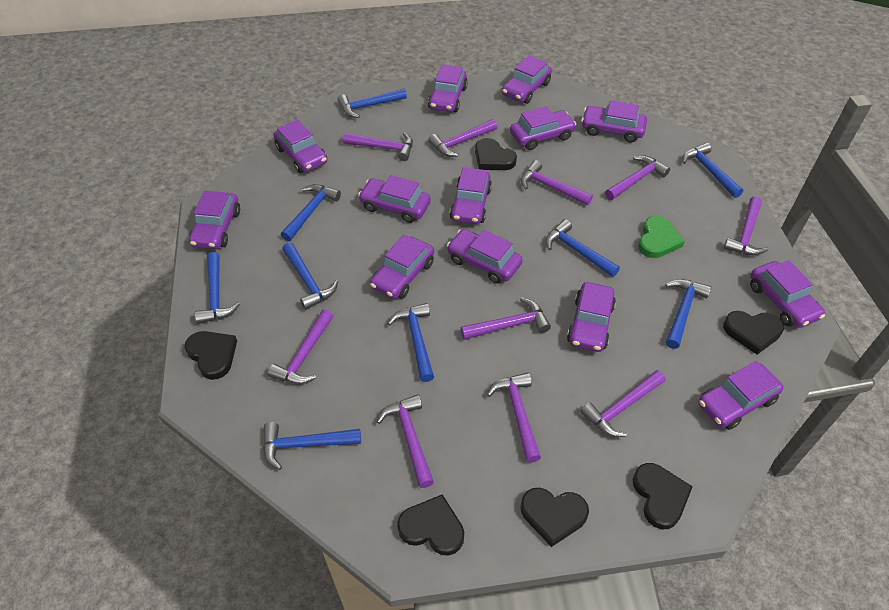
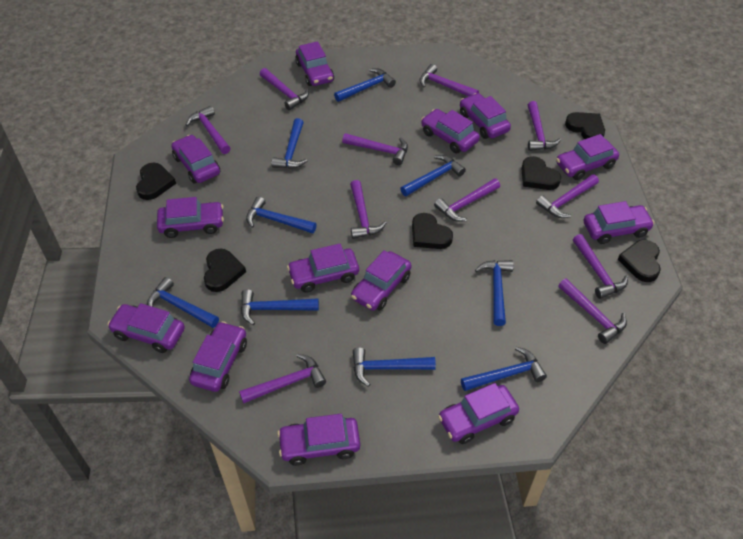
green heart: [638,216,685,258] = 1 -> none = 0
purple hammer: [268,309,333,384] [342,132,413,161] [377,394,434,488] [428,119,497,157] [461,297,551,340] [487,372,541,463] [521,160,593,206] [581,370,665,437] [605,155,670,200] [724,196,768,256] = 10 -> [186,106,230,154] [239,354,326,404] [260,68,309,110] [342,133,408,165] [350,180,386,239] [419,64,479,97] [434,178,500,222] [528,101,561,151] [536,174,599,218] [558,278,627,344] [573,234,628,299] = 11

